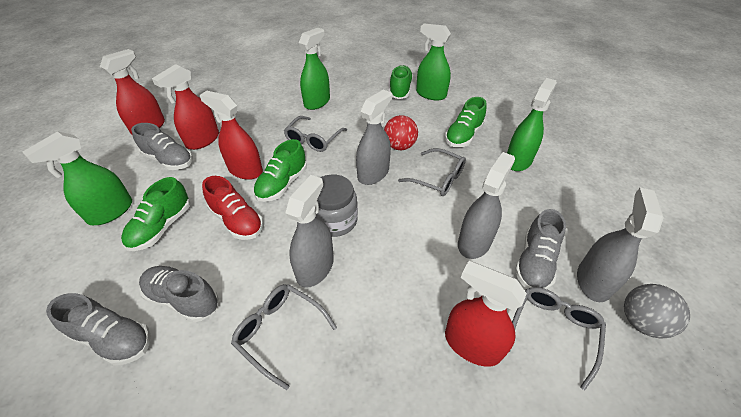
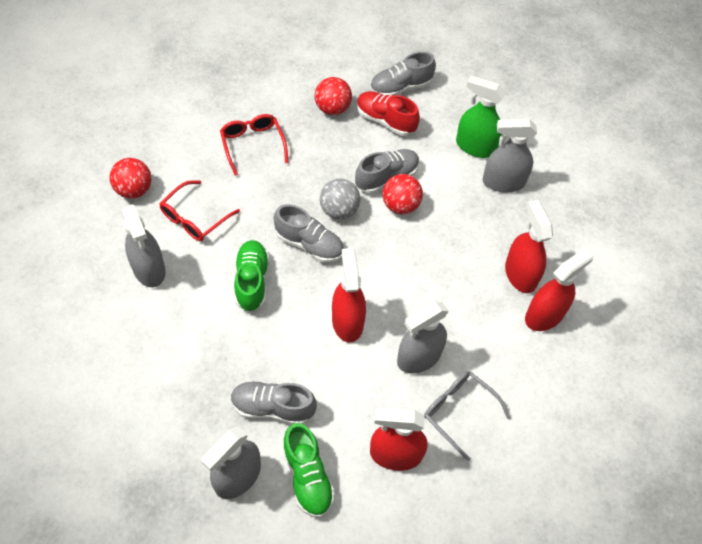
green shoe: [121,177,190,251] [253,139,307,202] [389,65,413,99] [445,97,486,147] = 4 -> [234,240,269,312] [282,423,335,518] = 2
green spray bottle: [22,131,132,225] [299,28,330,110] [416,24,451,101] [507,78,557,171] = 4 -> [456,76,506,158] = 1
grey glasses: [231,284,337,390] [284,116,347,152] [398,148,466,196] [509,287,606,391] = 4 -> [424,371,511,461] = 1
grey jar: [316,175,358,237] = 1 -> none = 0
red ball: [384,115,418,150] = 1 -> [109,158,152,199] [315,77,352,115] [382,174,423,214] = 3
red glasses: none = 0 -> [159,180,240,241] [220,114,289,176] = 2

